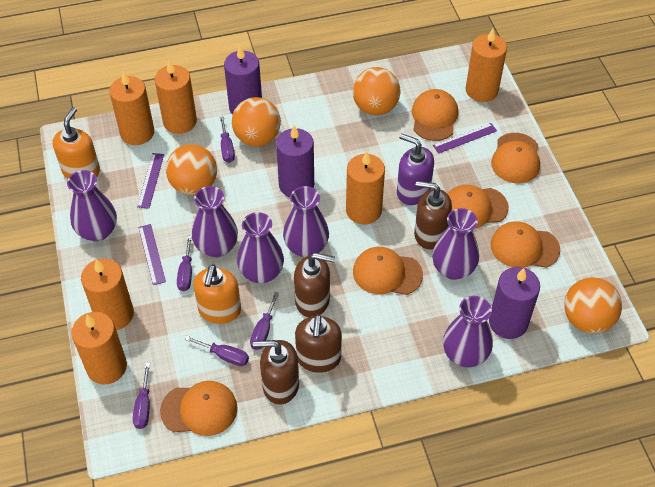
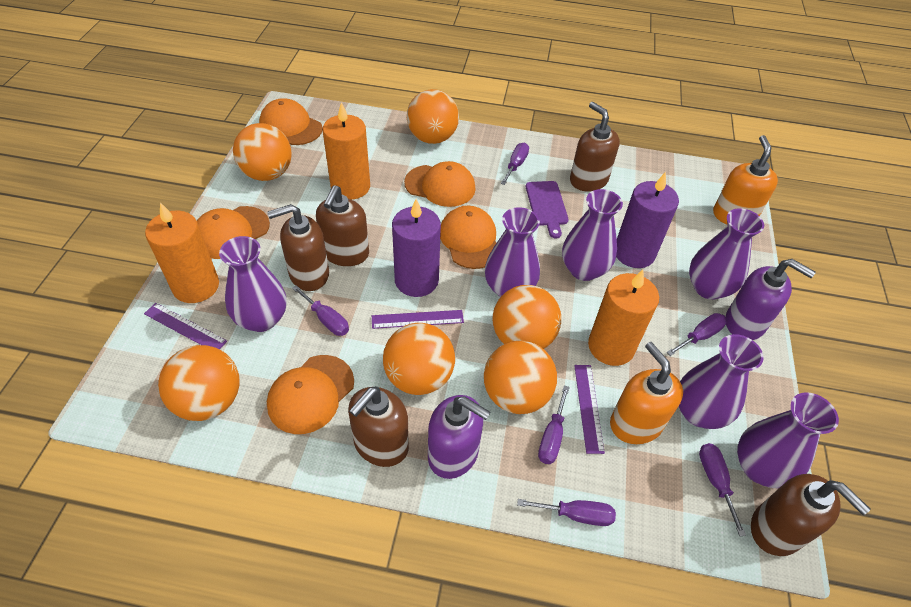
brown soap dispenser: [253,340,299,405] [294,253,335,317] [295,314,342,373] [414,181,452,249] = 4 -> [267,204,329,291] [316,185,369,266] [348,386,409,467] [570,102,620,192] [751,474,870,556] = 5
orange ball: [166,144,217,195] [232,97,281,146] [353,67,400,115] [564,277,622,334] = 4 -> [158,345,240,421] [233,123,292,181] [383,323,455,395] [407,89,459,144] [484,341,557,414] [493,285,561,349] = 6
orange candle: [71,312,127,384] [81,258,134,330] [109,71,154,145] [154,60,197,134] [346,151,385,224] [465,29,507,102] = 6 -> [145,202,219,303] [323,102,370,200] [588,270,659,366] = 3
orange cap: [160,381,238,436] [353,247,423,295] [412,89,458,141] [447,185,509,228] [491,133,540,183] [491,221,561,268] = 6 -> [197,206,270,259] [259,98,323,145] [267,355,354,434] [404,161,476,207] [440,206,496,269] = 5
purple candle: [224,46,262,115] [276,125,314,197] [489,267,540,339] = 3 -> [392,199,441,297] [616,172,679,268] = 2
purple cutting board: none = 0 -> [526,181,569,239] = 1
purple screwdriver: [133,363,150,429] [177,236,192,291] [185,336,249,366] [220,116,235,163] [250,292,279,350] = 5 -> [292,285,349,336] [501,143,529,185] [517,499,616,526] [538,385,570,464] [667,313,727,356] [699,443,746,536] = 6
purple soap dispenser: [397,133,434,205] = 1 -> [428,395,490,479] [726,259,816,340] = 2

